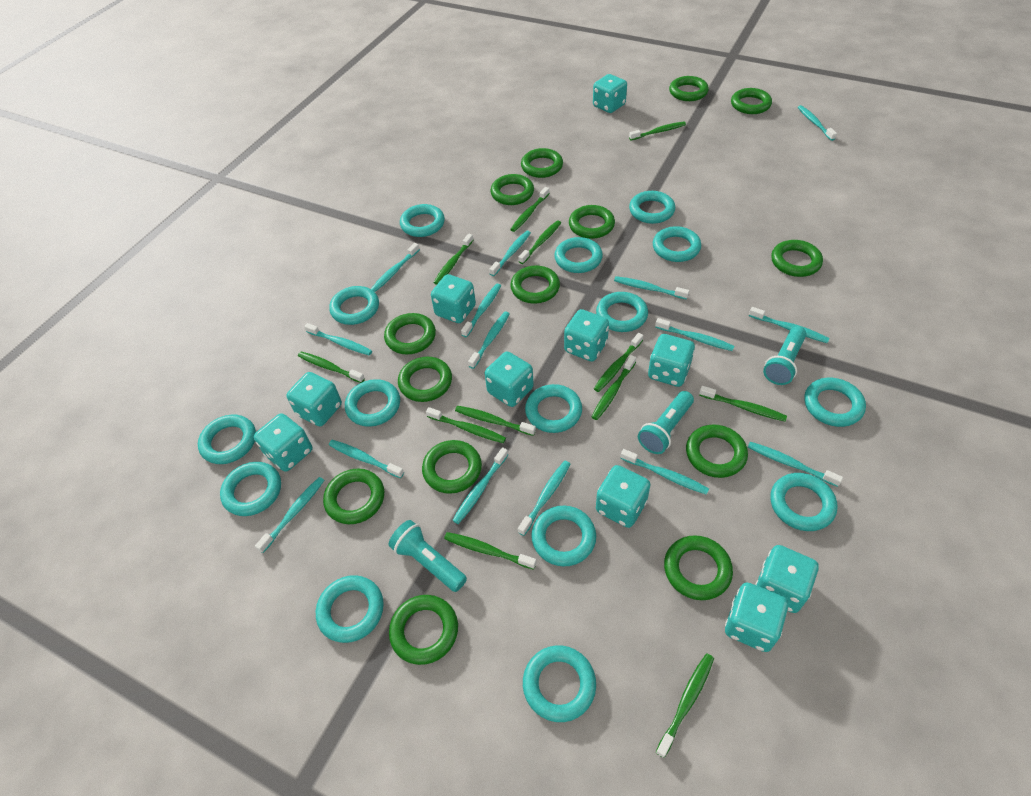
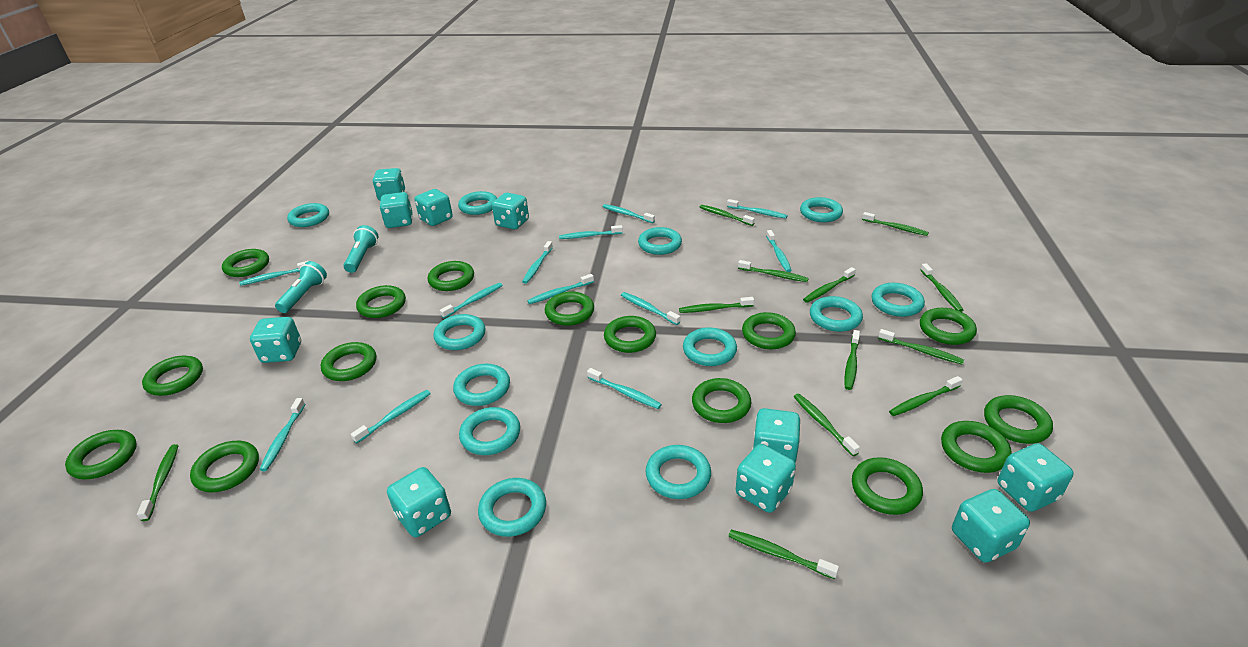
green ring: [323,469,384,524] [384,313,436,354] [389,595,458,665] [398,357,452,402] [422,440,482,494] [490,174,534,205] [510,266,560,303] [521,148,563,178] [569,205,615,239] [664,535,733,600] [669,76,709,101] [686,424,748,478] [731,88,772,114] [771,240,823,277] = 14 -> [65,430,137,480] [142,356,203,396] [190,441,259,493] [222,249,269,277] [321,342,376,381] [356,285,406,318] [428,261,474,291] [545,292,594,326] [604,316,656,353] [692,378,751,423] [742,312,796,349] [852,457,923,515] [920,308,977,345] [941,421,1012,473] [984,395,1053,444] = 15
turquoise flashlight: [388,520,467,592] [638,391,694,454] [763,326,807,385] = 3 -> [275,261,327,313] [344,225,378,273] = 2
turquoise ring: [198,415,256,464] [220,462,281,516] [316,575,384,643] [329,286,379,325] [345,379,400,427] [400,204,445,237] [523,645,596,722] [525,384,582,433] [531,506,596,566] [554,237,603,273] [596,292,648,332] [629,191,675,224] [653,226,701,262] [770,473,838,531] [804,378,866,427] = 15 -> [287,203,329,227] [433,314,485,350] [453,364,510,406] [458,191,497,215] [459,407,520,455] [478,478,546,537] [638,227,682,255] [646,445,711,499] [683,327,737,366] [800,197,843,222] [810,296,863,332] [871,283,925,317] = 12
turquoise toothbrush: [255,477,325,553] [304,323,372,355] [329,440,404,478] [371,243,420,292] [452,447,508,524] [461,284,501,337] [468,311,510,369] [489,230,531,276] [518,461,570,536] [614,276,689,300] [620,449,709,495] [655,318,734,351] [748,442,843,487] [749,307,830,343] [798,105,837,141] = 15 -> [239,261,307,286] [260,398,305,471] [351,390,431,443] [440,283,503,318] [522,241,553,284] [527,274,594,304] [559,225,623,239] [587,368,662,409] [603,204,655,223] [621,292,680,325] [727,199,788,219] [766,230,792,272] = 12

